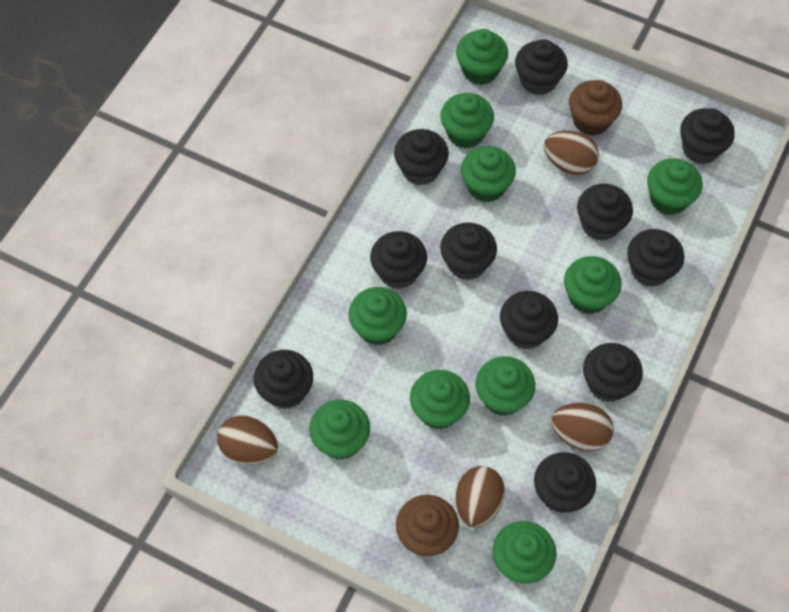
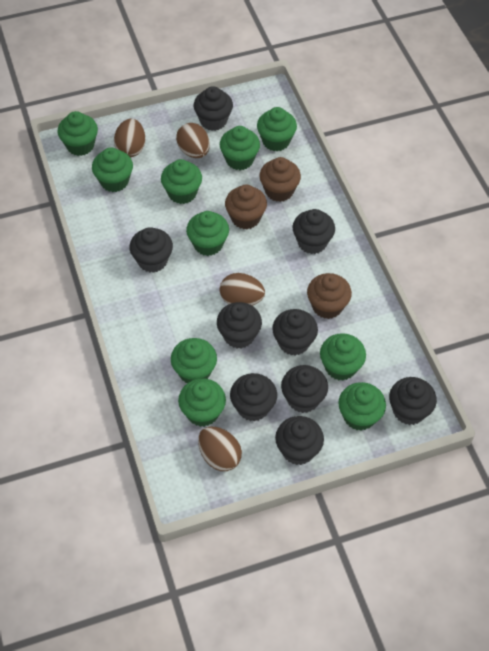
black cupcake: [254,350,313,409] [370,231,427,289] [394,129,449,185] [440,222,497,280] [500,291,558,350] [515,39,568,95] [534,452,596,513] [577,184,633,241] [583,343,643,402] [627,229,684,287] [680,108,735,164] = 11 -> [129,227,173,273] [194,86,233,131] [217,302,262,348] [230,373,277,422] [272,309,318,356] [275,416,324,465] [281,365,328,413] [292,209,335,254] [389,377,437,425] = 9
brown cupcake: [396,495,459,556] [569,80,622,136] = 2 -> [225,185,267,229] [259,157,301,202] [307,273,352,319] = 3

